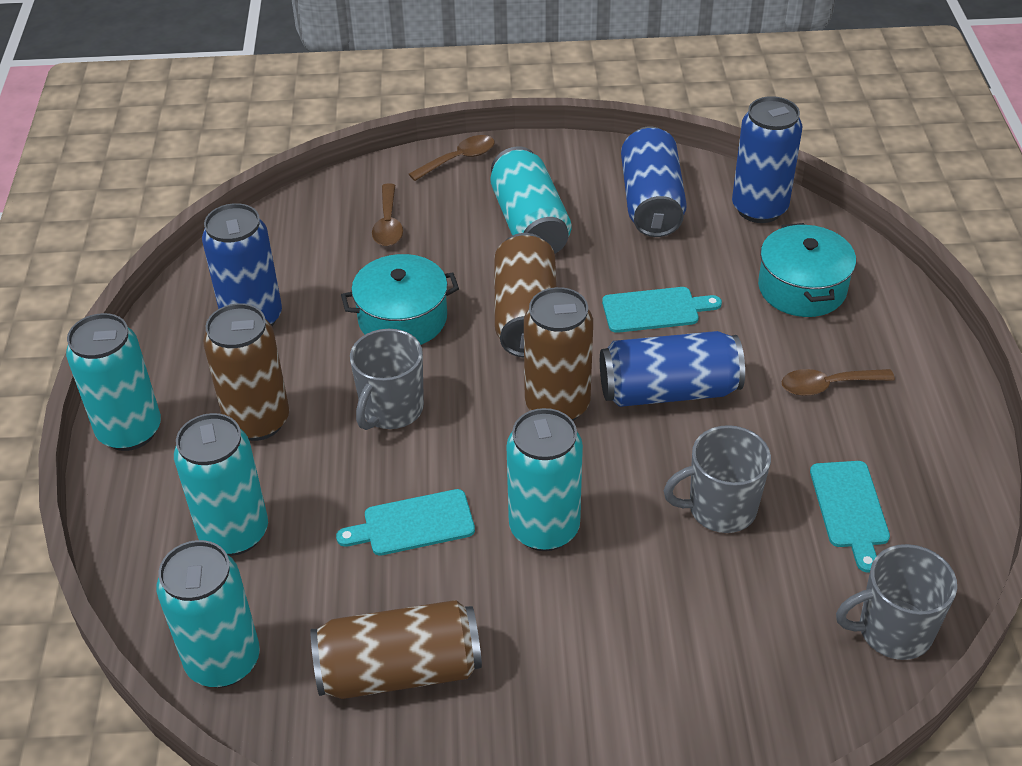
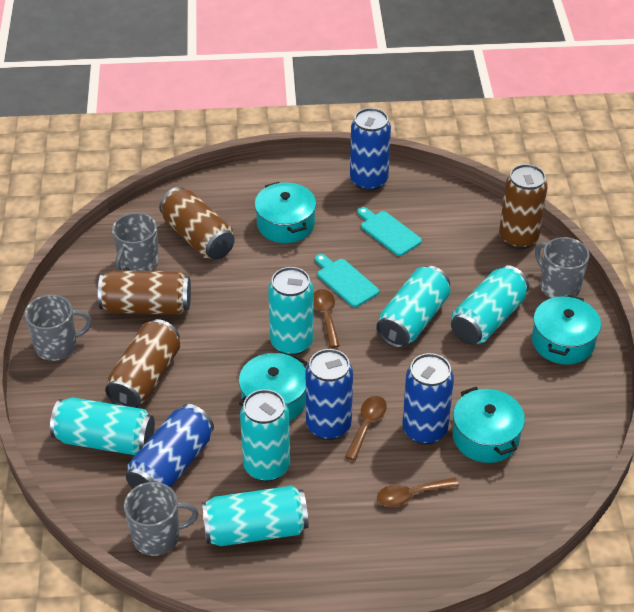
grey mug: [350,329,424,430] [664,425,771,533] [836,544,957,660] = 3 -> [25,295,92,361] [112,213,159,271] [124,482,199,556] [535,237,590,298] = 4
turquoise can: [66,313,161,451] [156,540,260,687] [174,413,268,556] [491,146,572,254] [506,408,583,551] = 5 -> [50,398,155,455] [202,486,309,546] [240,389,290,482] [268,267,314,356] [376,266,450,348] [451,265,529,345] = 6
turquoise cutting board: [336,489,475,556] [602,287,722,333] [810,461,890,573] = 3 -> [315,254,379,307] [357,207,422,256] = 2
turquoise pot: [341,254,459,345] [758,223,856,317] = 2 -> [239,353,308,421] [255,182,316,243] [453,387,525,463] [532,295,601,365] = 4

